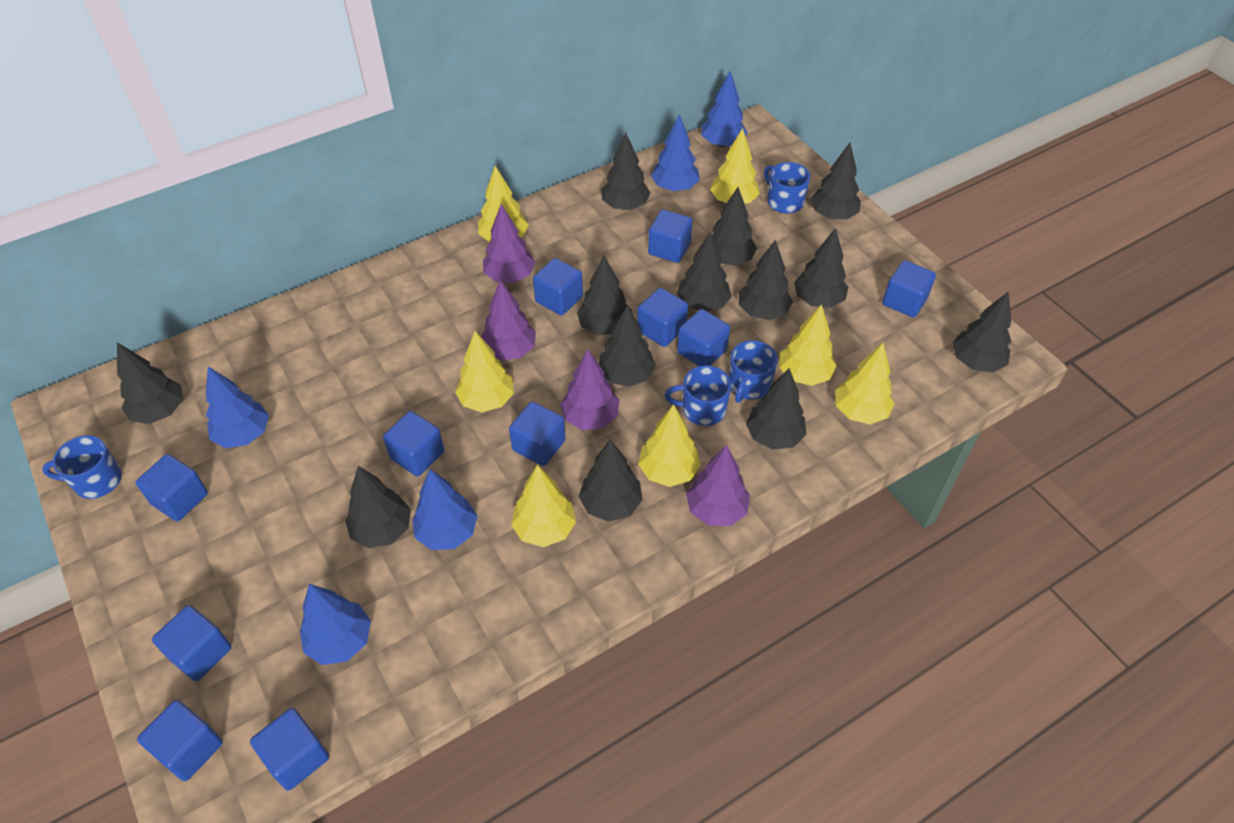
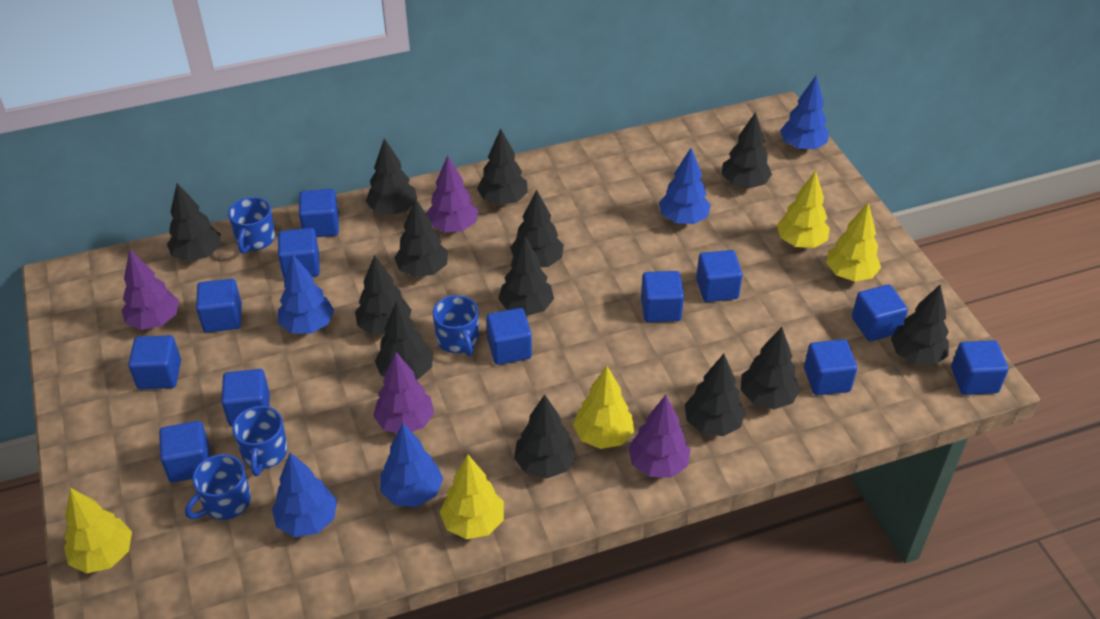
blue cube: [135,454,208,521] [137,700,223,781] [152,605,231,681] [250,708,329,791] [383,411,444,477] [509,402,565,466] [533,258,583,316] [637,288,688,347] [648,209,693,263] [677,309,730,366] [883,260,936,318] = 11 -> [128,335,181,390] [159,421,210,482] [196,279,242,332] [221,369,270,426] [278,228,320,279] [299,189,339,237] [486,308,532,365] [641,271,684,322] [696,250,743,302] [804,339,857,395] [852,285,908,341] [951,340,1009,395] = 12
yellow tree: [455,331,514,412] [478,166,529,242] [511,465,576,547] [638,404,701,487] [710,128,760,204] [779,304,837,386] [835,343,895,424] = 7 -> [64,488,132,573] [440,455,504,539] [573,366,634,449] [777,170,830,248] [826,202,881,281] = 5

